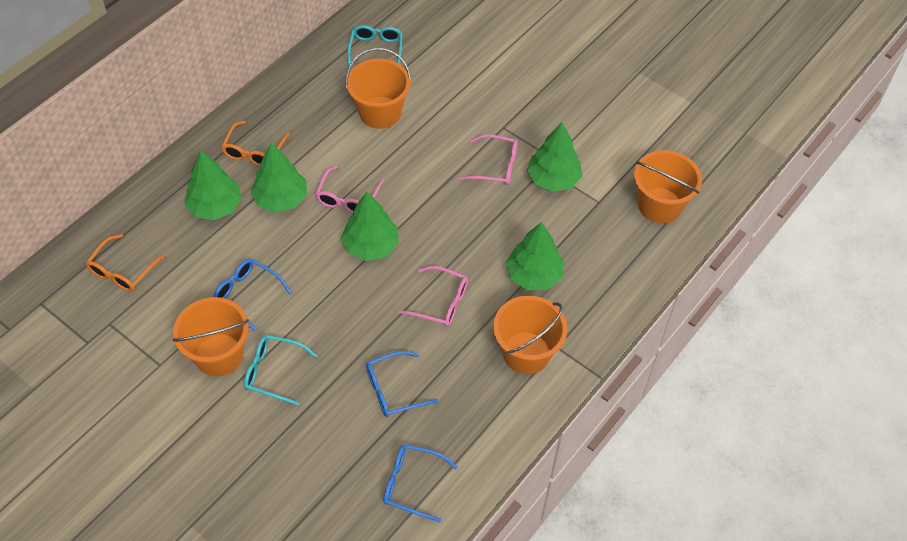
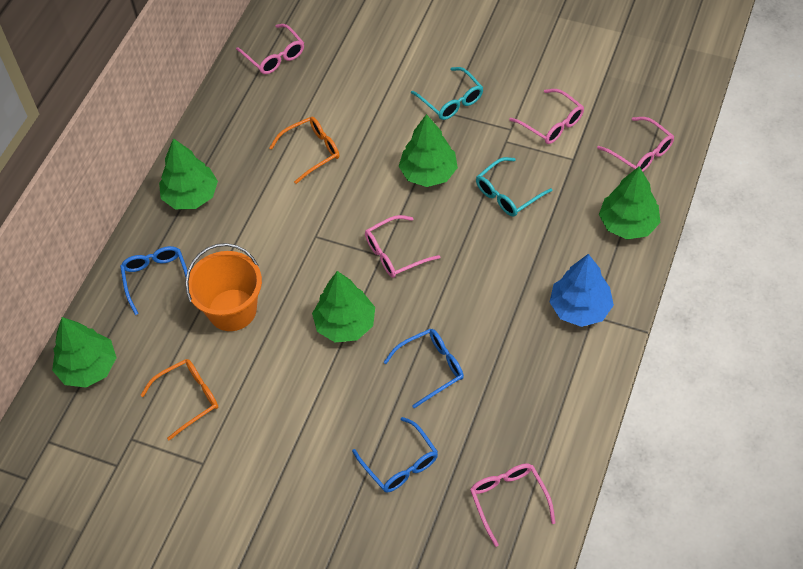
blue tree: none = 0 -> [550,254,614,327] = 1
orange bucket: [172,297,249,376] [346,48,411,129] [493,296,567,374] [634,150,702,223] = 4 -> [185,243,262,331] = 1
pink glasses: [315,166,384,214] [398,266,468,326] [459,134,518,185] = 3 -> [236,24,304,74] [365,215,441,278] [470,464,555,547] [509,89,584,144] [597,117,674,172] = 5

